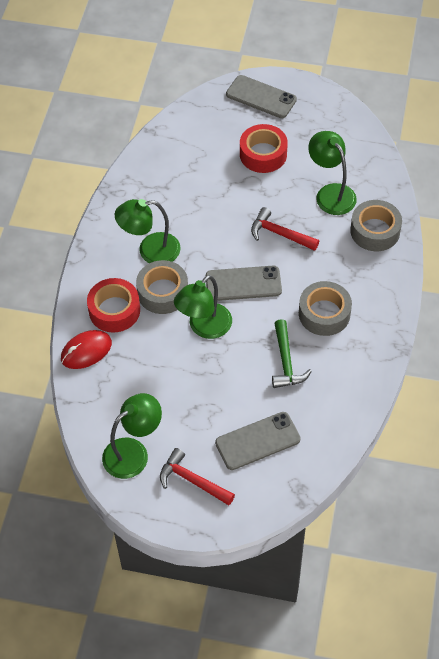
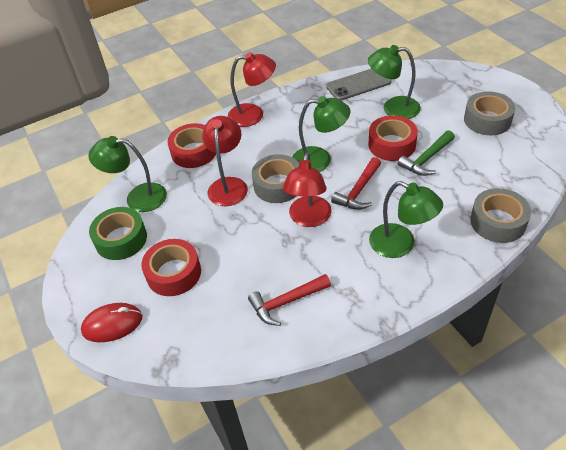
green tape: none = 0 -> [89,207,147,260] = 1
grey phone: [206,266,282,301] [215,412,301,470] [226,75,297,118] = 3 -> [326,68,392,101] = 1
red lamp: none = 0 -> [202,116,248,206] [228,52,276,127] [283,153,331,227] = 3
red tape: [87,278,140,333] [240,124,288,173] = 2 -> [141,239,201,296] [168,123,216,168] [369,115,418,161] = 3

